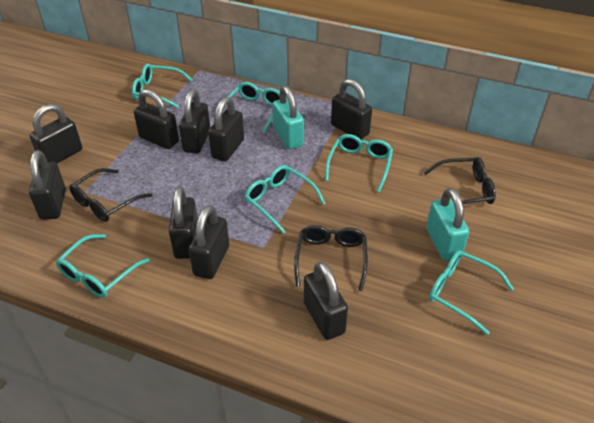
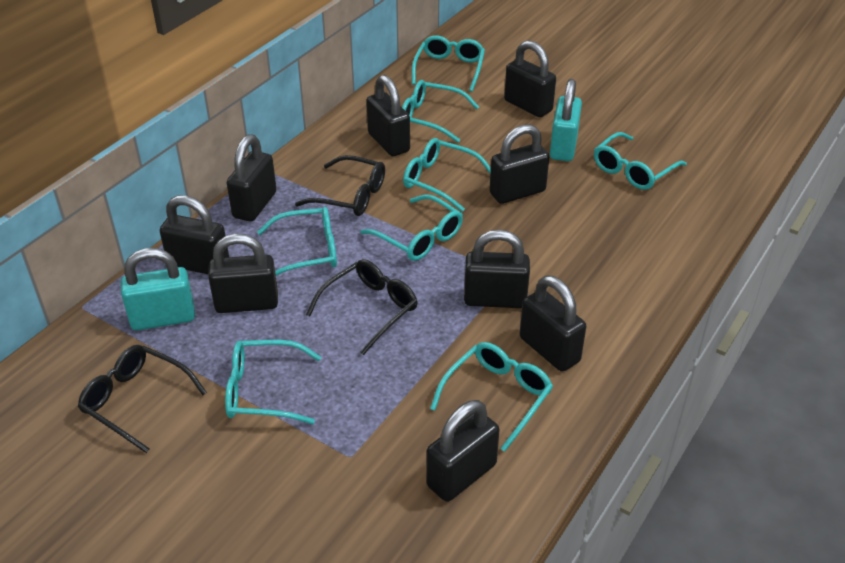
turquoise glasses: [56,234,150,298] [132,64,193,108] [222,82,280,134] [244,165,325,234] [325,134,393,192] [429,250,514,335] = 6 -> [225,340,321,424] [257,207,337,276] [361,194,463,261] [402,80,479,143] [403,138,491,212] [412,35,485,92] [430,342,553,452] [594,132,687,190] = 8

